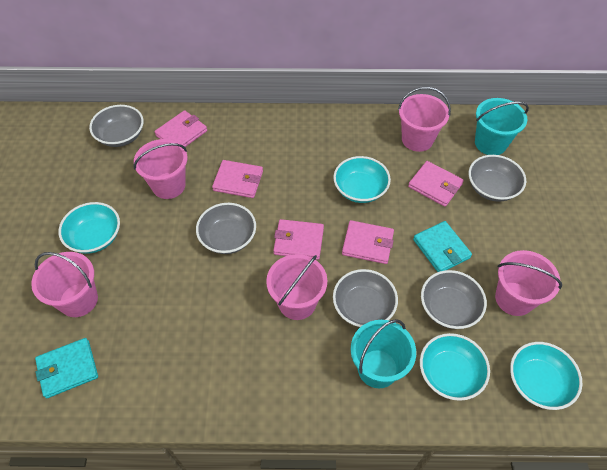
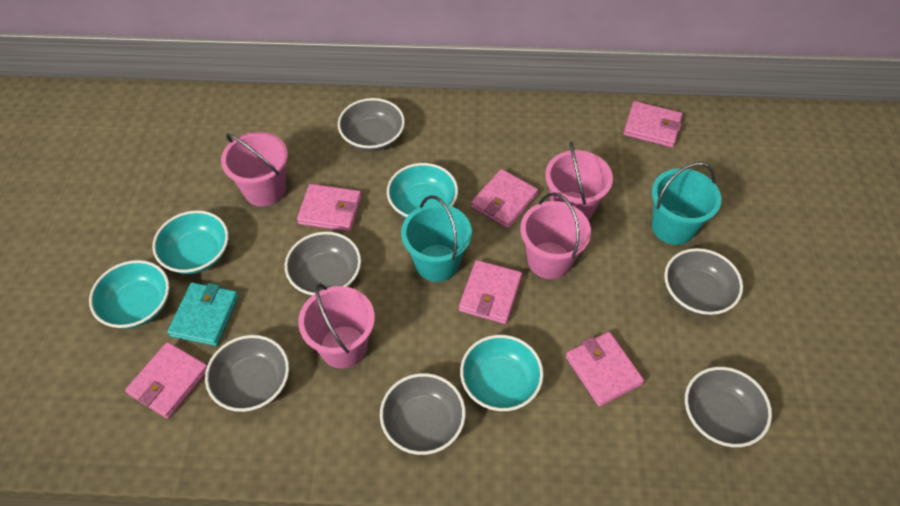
grey bowl: [89,105,144,147] [196,203,256,254] [333,269,398,327] [421,270,487,329] [469,155,526,201] = 5 -> [205,335,289,412] [285,231,361,296] [338,98,405,152] [380,373,466,455] [664,248,743,316] [685,367,772,447] = 6
pink bucket: [31,252,98,317] [134,139,188,199] [266,254,327,320] [398,87,451,152] [495,250,562,316] = 5 -> [221,132,288,207] [298,284,375,369] [520,193,591,279] [545,142,613,220] = 4
pink wallet: [155,110,207,147] [212,160,263,198] [273,219,324,260] [342,220,394,264] [408,161,464,207] = 5 -> [125,342,207,419] [297,184,362,232] [459,260,522,324] [471,169,538,228] [566,332,644,407] [623,101,682,148] = 6
turquoise wallet: [35,338,98,398] [413,221,472,272] = 2 -> [167,282,239,346] = 1

